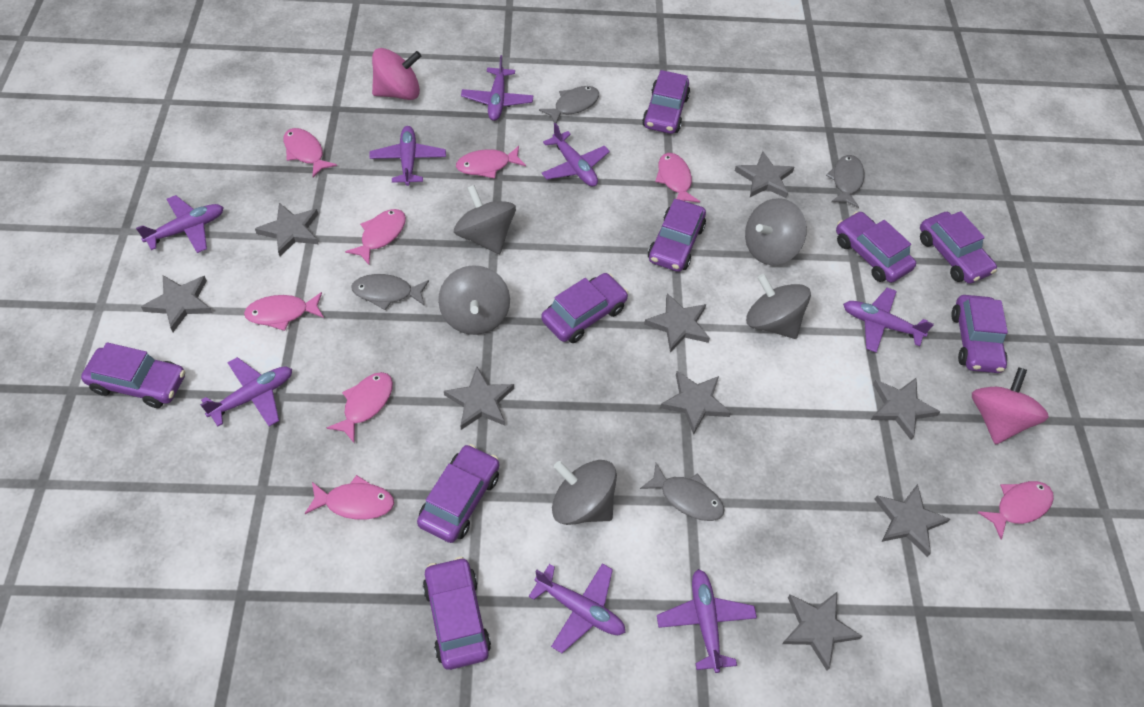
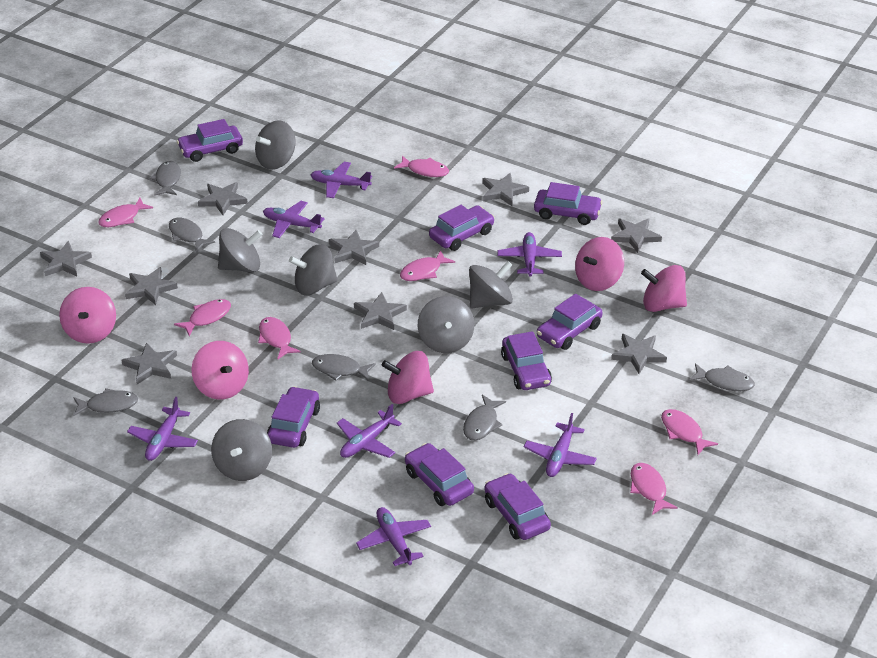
grey fish: [351,274,429,310] [539,86,599,123] [640,463,725,521] [826,155,864,208] = 4 -> [73,388,138,416] [150,161,181,196] [169,218,215,252] [312,354,376,381] [463,395,506,441] [689,363,755,391] = 6
grey spinning top: [438,265,510,335] [454,185,516,254] [552,460,617,525] [745,198,807,265] [746,274,811,339] = 5 -> [211,419,272,481] [218,228,262,272] [255,120,296,170] [289,244,338,295] [418,296,474,353] [469,261,513,308] = 6
pink fish: [244,292,324,331] [283,128,337,177] [305,475,394,520] [327,372,393,443] [345,209,406,265] [456,146,526,179] [655,153,700,203] [977,481,1054,540] = 8 -> [98,198,153,227] [174,299,231,337] [258,317,301,360] [394,155,449,177] [400,250,455,281] [630,463,678,515] [661,409,718,455] = 7
pink spinning top: [372,48,421,100] [972,367,1049,445] = 2 -> [59,287,116,344] [192,341,249,400] [382,351,434,404] [575,237,624,291] [641,265,687,312] = 5
purple car: [81,342,185,408] [417,444,499,543] [423,557,491,670] [541,273,628,343] [642,70,690,134] [648,199,706,272] [836,211,916,283] [920,211,997,284] [951,295,1008,373] = 9 -> [177,119,243,162] [267,386,320,448] [405,443,474,506] [429,205,495,251] [484,473,551,540] [501,331,552,390] [534,182,603,225] [537,294,603,350] = 8
purple plane: [136,195,224,253] [200,357,292,427] [369,126,446,186] [461,55,533,121] [529,563,626,653] [542,123,610,187] [657,569,757,673] [843,288,934,353] = 8 -> [127,397,198,461] [263,201,325,238] [310,162,372,198] [337,404,402,458] [356,507,431,566] [498,232,562,277] [524,413,597,477] = 7

